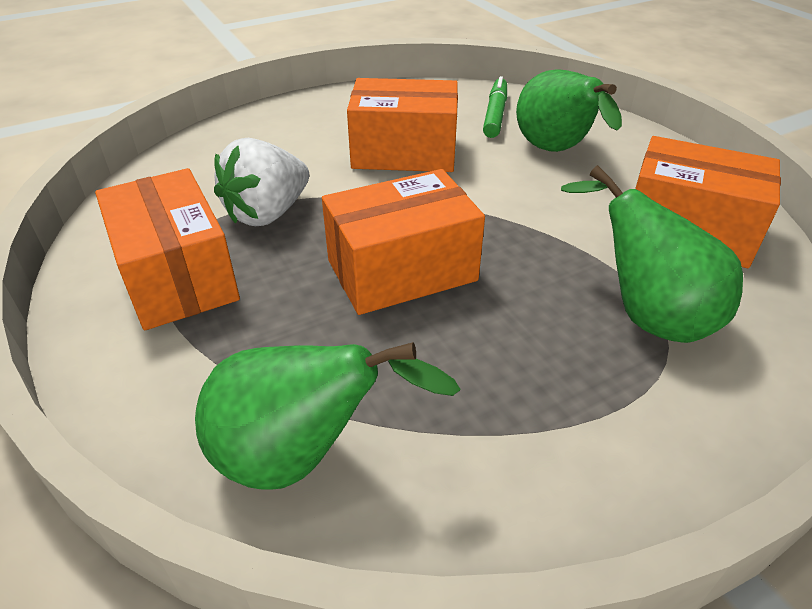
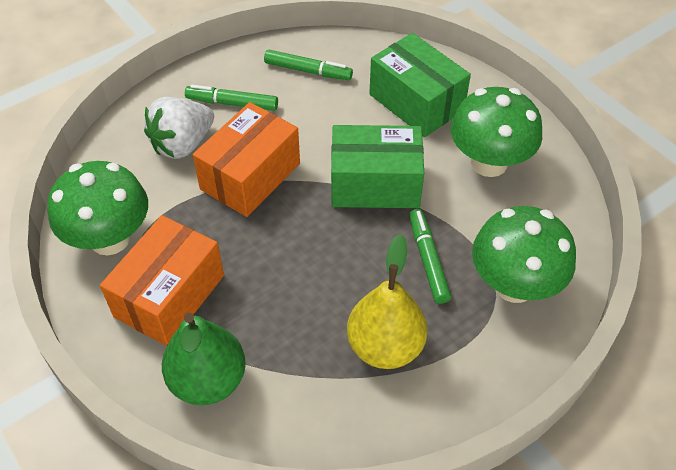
green box: none = 0 -> [331,125,424,208] [369,33,471,137] = 2
green marker: [483,76,507,138] = 1 -> [185,85,278,111] [264,50,353,80] [409,209,451,304] = 3
green mushroom: none = 0 -> [47,161,148,256] [451,87,542,177] [472,206,576,303] = 3
green pear: [195,342,461,490] [516,69,622,152] [561,165,743,343] = 3 -> [162,313,246,405] = 1
orange box: [95,168,240,330] [322,169,485,315] [347,78,458,172] [635,136,781,268] = 4 -> [100,215,224,346] [193,102,300,217] = 2
yellow pear: none = 0 -> [347,234,427,369] = 1

